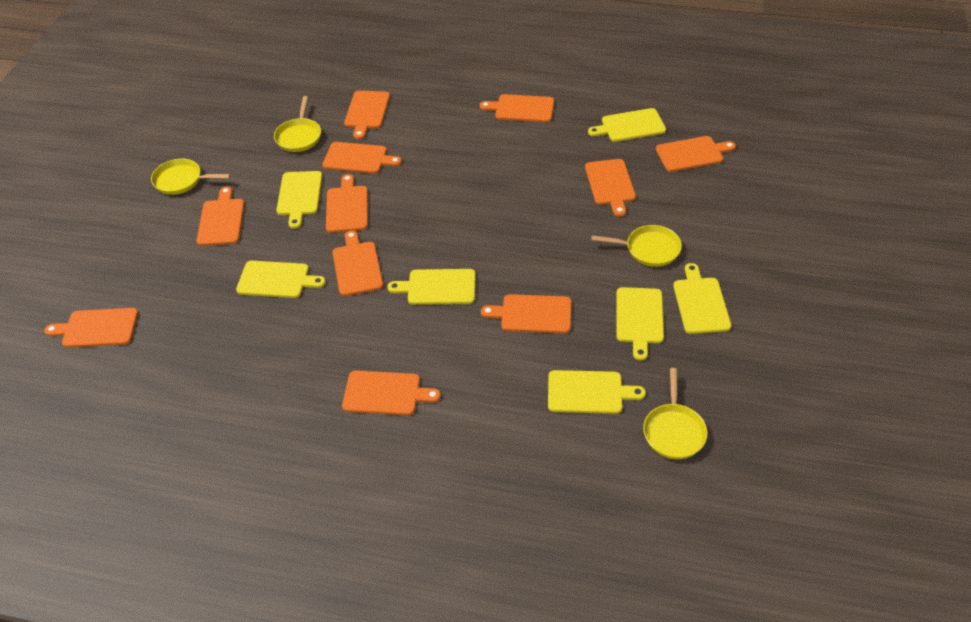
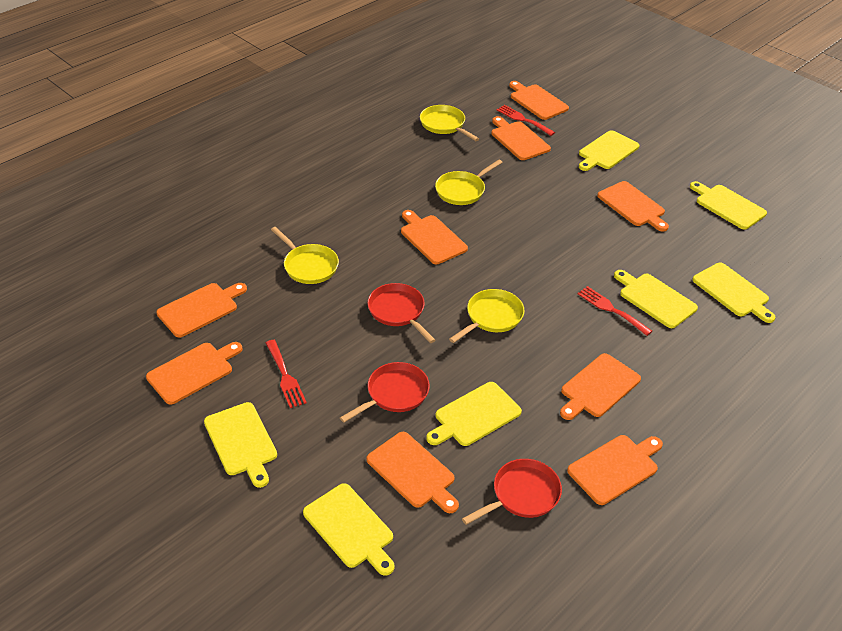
orange cutting board: [44,308,138,348] [196,186,244,246] [322,142,402,174] [326,174,368,233] [332,230,383,296] [342,371,441,415] [344,90,390,140] [480,94,554,122] [481,294,571,333] [585,159,636,217] [656,136,736,172] = 11 -> [146,342,242,405] [156,283,247,338] [366,432,459,513] [401,210,468,264] [491,116,551,160] [509,81,569,120] [560,353,641,420] [567,435,663,505] [597,181,669,232] = 9
red fork: none = 0 -> [266,340,307,408] [496,105,555,136] [578,286,652,336] = 3
red pan: none = 0 -> [340,362,430,423] [367,283,436,343] [462,459,562,525] = 3

